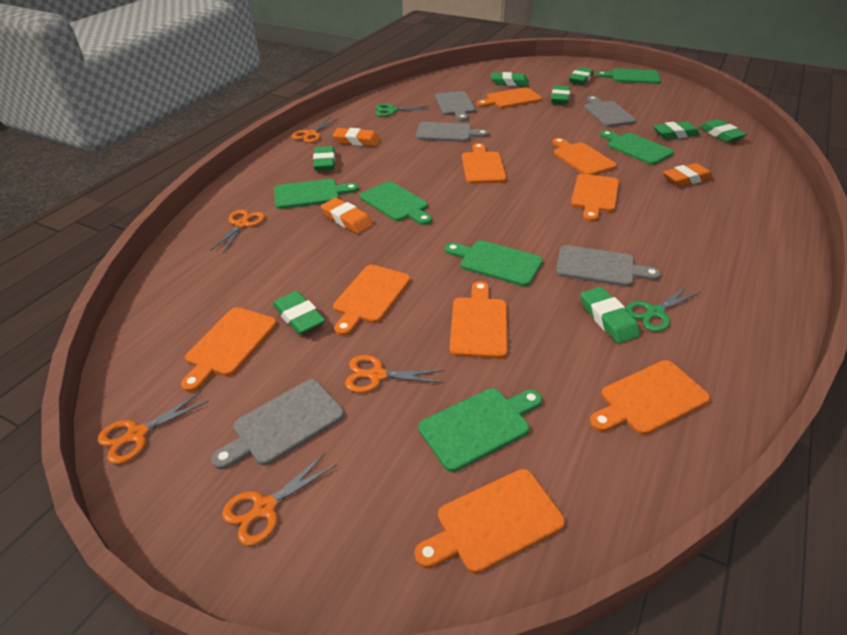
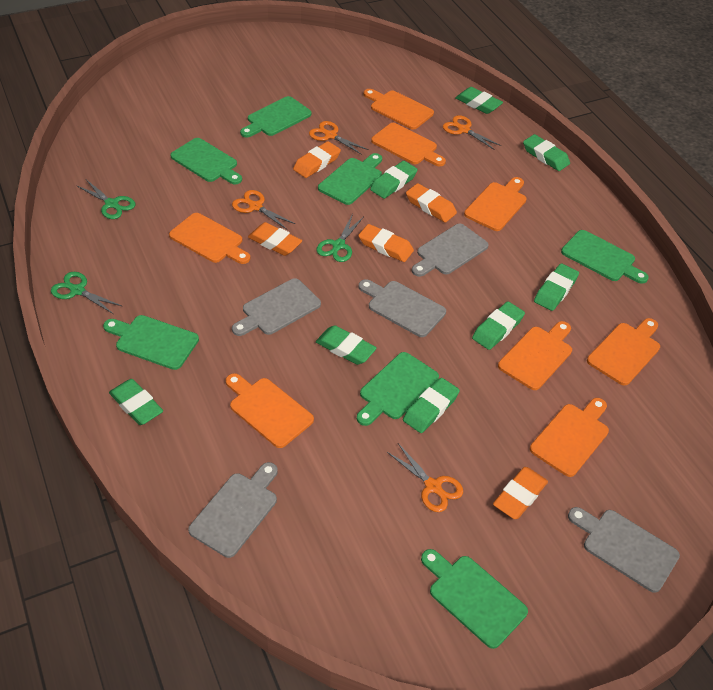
green cutting board: [274,179,359,209] [360,181,432,225] [418,388,542,472] [445,240,543,287] [596,68,661,84] [600,130,674,165] = 6 -> [103,315,199,370] [170,138,242,185] [240,96,312,137] [318,153,382,205] [357,352,439,426] [421,549,528,649] [561,230,649,284] = 7
green scissors: [375,103,430,117] [625,286,700,332] = 2 -> [51,272,122,314] [76,180,135,219] [316,214,363,262] = 3
orange cutting board: [181,307,277,392] [333,265,411,336] [414,469,565,574] [450,281,508,359] [462,143,506,184] [477,87,542,108] [552,138,617,175] [571,173,619,222] [590,360,710,435] = 9 -> [169,213,250,264] [226,373,314,448] [364,89,434,130] [371,123,446,166] [464,177,526,231] [498,321,572,390] [530,398,609,477] [587,318,660,386] = 8
orange eraser: [321,198,373,234] [333,128,381,146] [663,163,713,187] = 3 -> [248,222,302,256] [293,141,341,178] [358,224,414,262] [406,183,457,223] [493,467,548,519] = 5
orange scissors: [98,391,209,464] [210,210,265,253] [222,454,337,546] [292,118,338,143] [345,355,445,393] = 5 -> [232,190,295,229] [309,121,369,155] [387,443,463,512] [443,115,502,150] = 4

